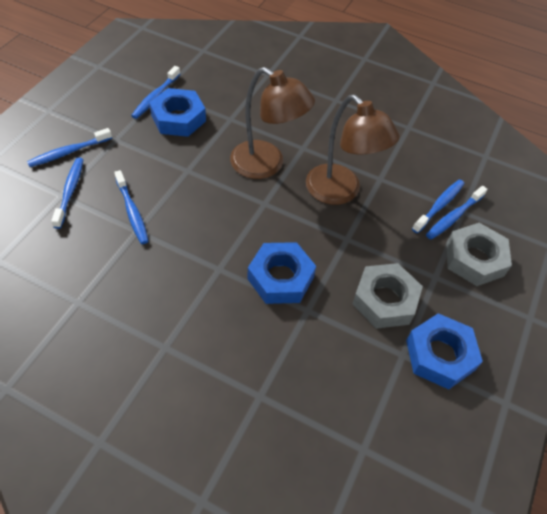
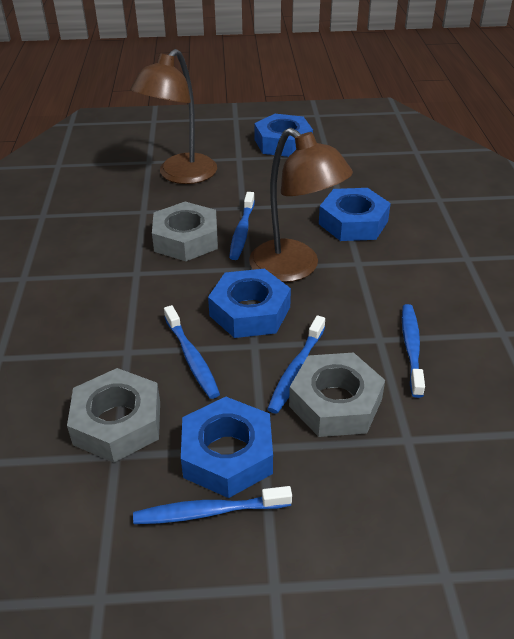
blue nut: [149,88,206,137] [247,242,316,304] [406,313,483,390] = 3 -> [181,397,273,498] [208,269,291,338] [254,114,313,157] [319,188,391,241] = 4
blue toothbrush: [27,128,112,167] [51,157,84,229] [114,170,149,244] [131,66,180,119] [412,179,464,233] [426,186,488,239] = 6 -> [133,486,292,524] [164,305,220,399] [229,192,255,260] [267,315,325,414] [402,304,425,398] = 5
grey nut: [352,263,423,329] [446,223,512,286] = 2 -> [67,368,160,462] [152,202,218,261] [289,352,385,437] = 3

